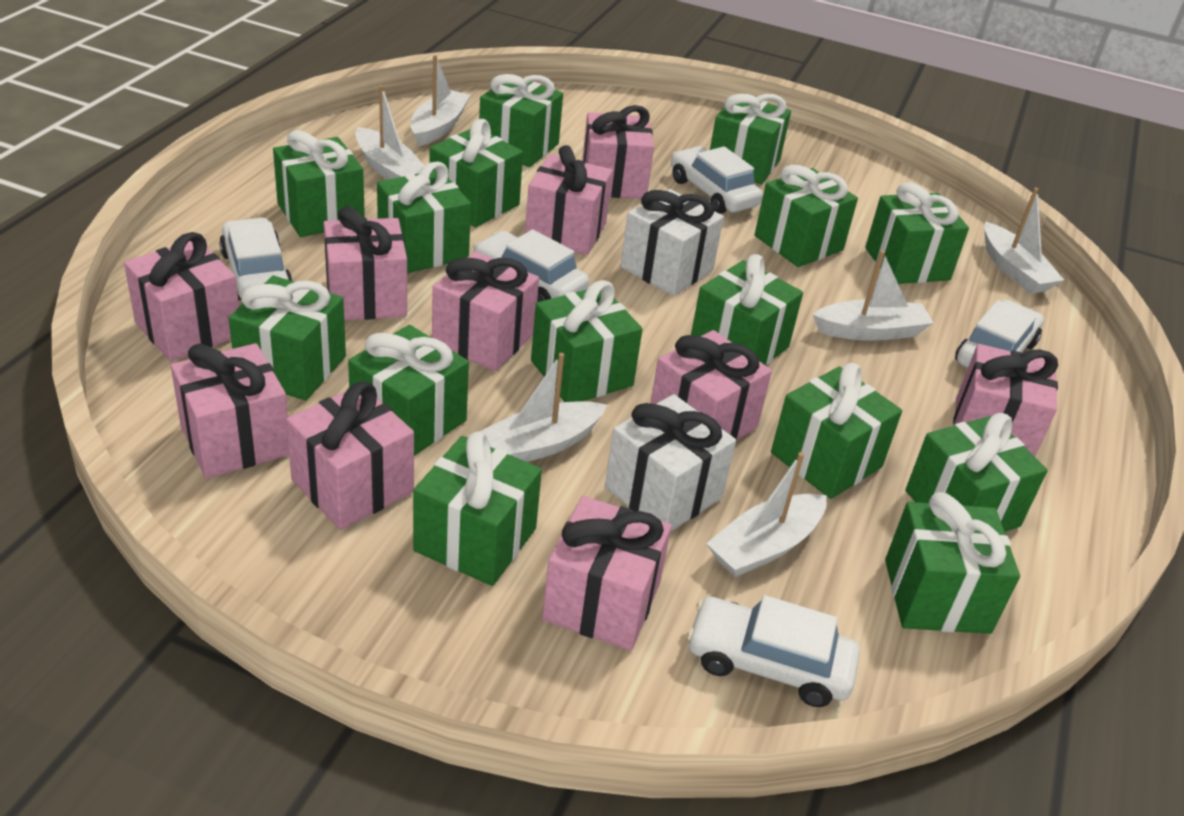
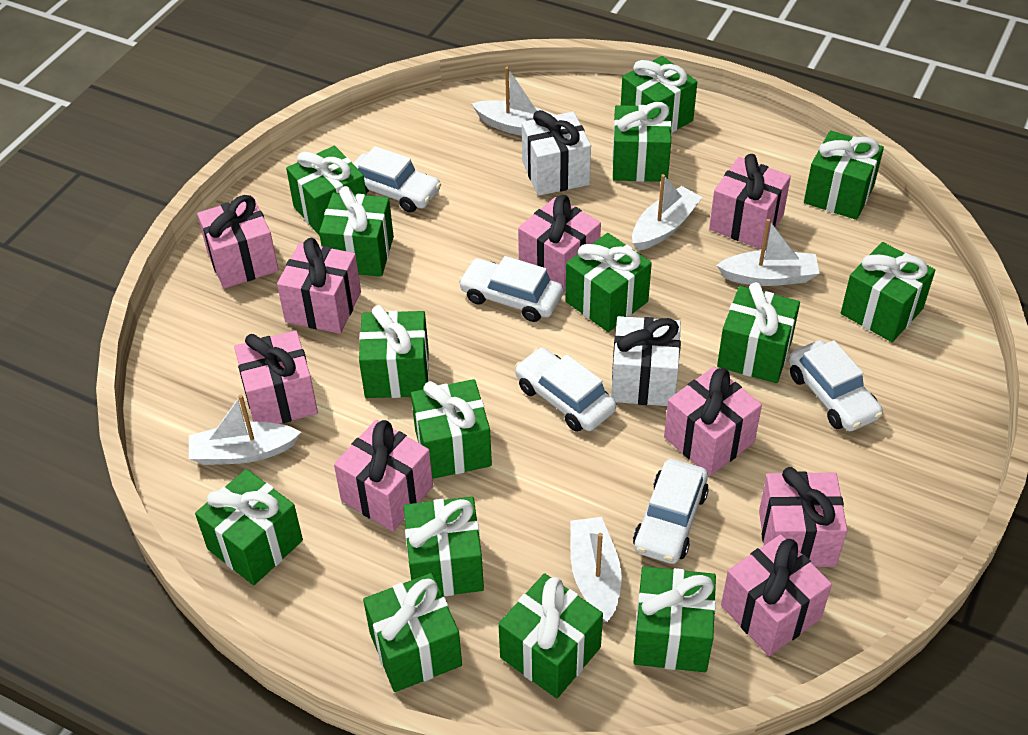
pink gift: [124,232,239,361] [171,343,289,479] [286,381,414,530] [324,206,407,320] [432,251,539,371] [525,145,613,255] [542,496,672,651] [582,105,654,199] [650,330,772,440] [953,344,1058,456] = 10 -> [197,195,279,289] [234,330,318,424] [277,238,361,334] [334,420,433,531] [518,195,601,293] [664,367,762,476] [709,154,791,249] [721,534,832,656] [759,467,847,567] = 9
white boat: [355,85,424,180] [411,55,470,146] [481,353,607,462] [706,452,827,577] [813,250,933,341] [984,187,1064,294] = 6 -> [189,394,301,465] [471,67,555,136] [571,517,622,622] [632,174,702,251] [716,219,820,286] = 5

